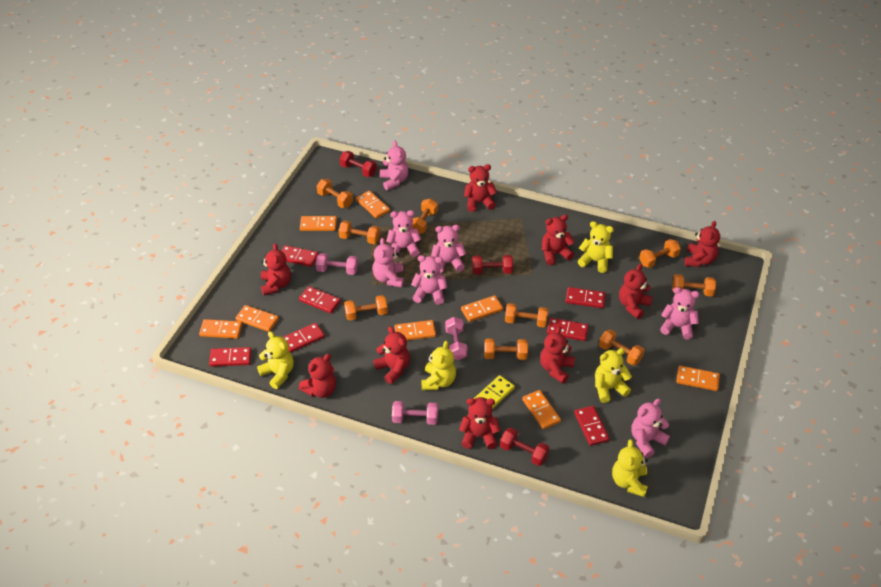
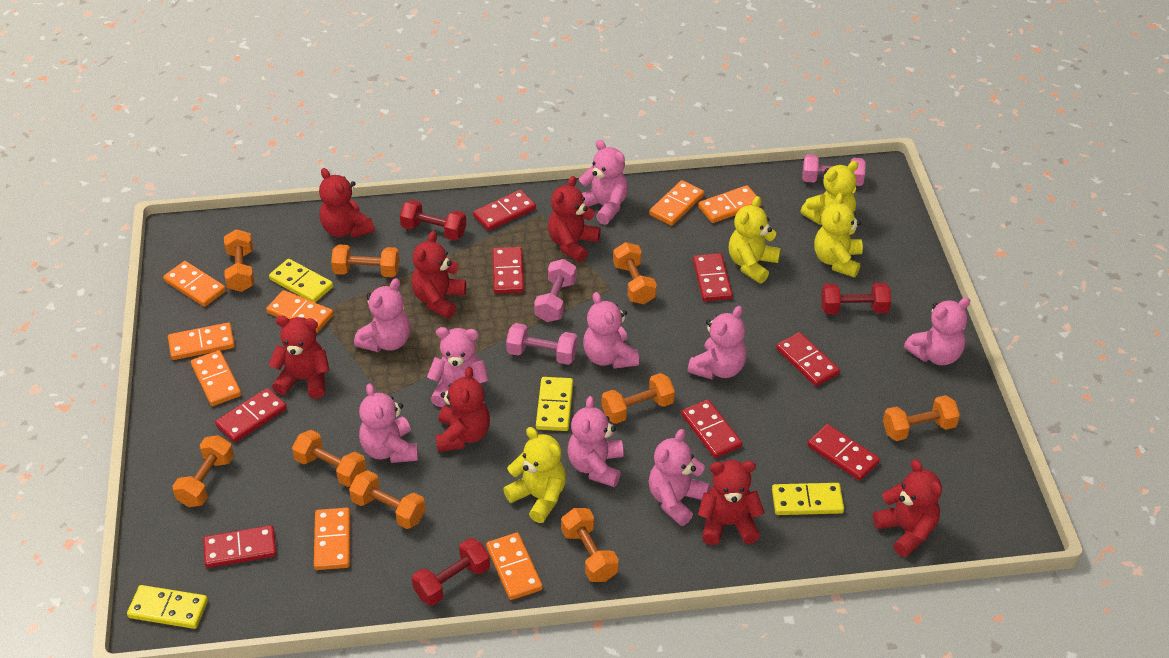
pink teddy bear: [372,238,404,287] [380,140,409,190] [386,210,421,257] [411,255,447,305] [431,225,466,273] [631,398,670,458] [660,287,700,339] = 7 -> [354,278,410,352] [359,383,418,463] [427,327,489,407] [568,396,623,487] [579,140,628,225] [583,292,639,369] [649,429,710,526] [687,306,747,379] [904,297,970,365] = 9
red domino: [209,347,251,367] [281,245,318,267] [283,323,325,353] [299,286,341,314] [547,318,589,341] [565,287,606,308] [574,406,610,446] = 7 -> [203,525,277,568] [215,388,287,443] [473,190,536,231] [492,247,524,294] [681,399,742,458] [693,253,733,302] [776,332,840,386] [807,424,880,481] = 8
red teddy bear: [261,243,291,296] [299,354,336,398] [373,326,410,384] [459,397,501,449] [464,164,497,212] [540,326,575,384] [542,214,575,265] [619,264,653,319] [685,221,720,267] = 9 -> [268,316,330,399] [319,168,375,238] [412,231,466,319] [435,367,490,452] [548,176,601,262] [698,460,765,545] [873,459,942,557] = 7
yellow domino: [474,375,515,409] = 1 -> [127,585,208,629] [269,259,333,303] [536,377,573,431] [772,483,844,515] = 4
yellow teddy bear: [257,331,294,389] [421,341,456,390] [578,221,614,273] [595,348,632,403] [612,439,648,497] = 5 -> [503,427,566,523] [729,196,781,283] [800,161,858,225] [814,193,863,278] = 4

